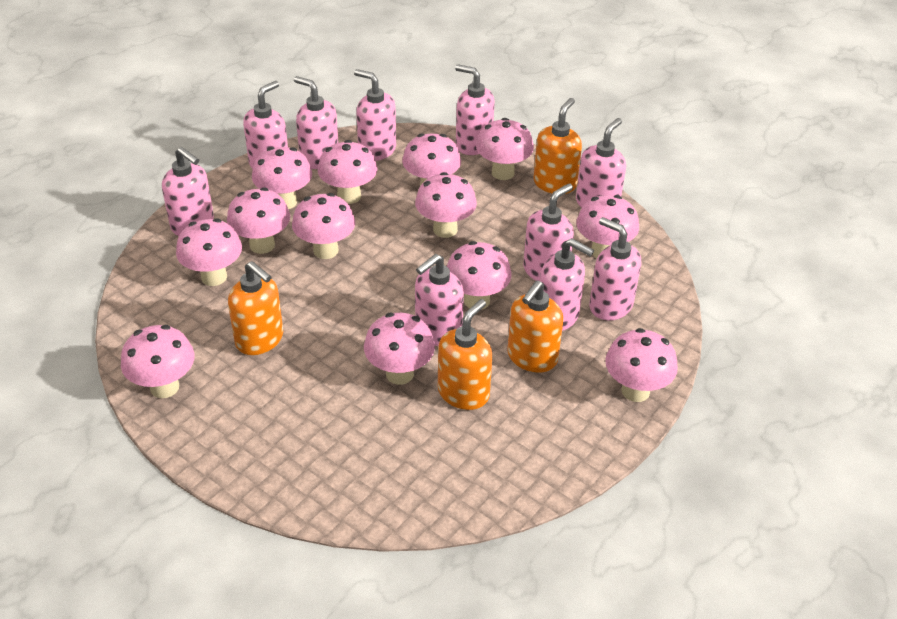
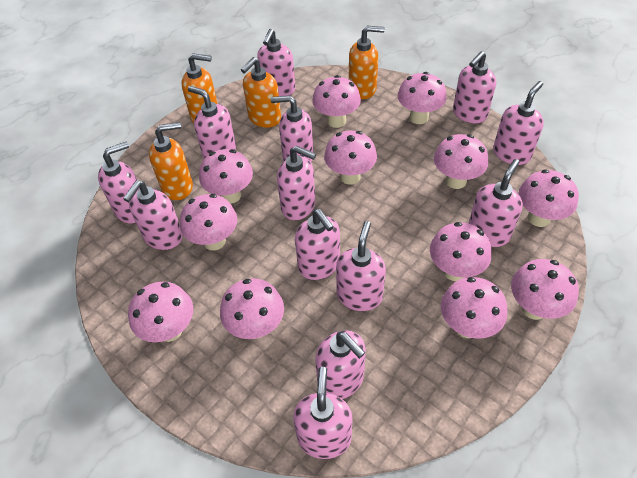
pink mushroom: [121,325,195,398] [176,219,242,286] [227,187,290,254] [252,147,312,209] [292,193,355,259] [318,140,377,204] [364,313,435,385] [402,133,461,186] [415,172,477,238] [447,241,512,310] [476,118,534,180] [576,195,639,258] [605,328,678,402] = 13 -> [128,282,193,342] [180,194,237,251] [199,149,253,204] [220,278,284,339] [312,75,361,128] [324,131,377,185] [398,72,447,124] [430,222,492,281] [434,134,488,189] [441,277,507,339] [511,259,579,320] [519,169,579,227] = 12
pink soap dispenser: [162,147,214,236] [243,81,288,169] [294,76,338,169] [354,69,396,161] [415,254,464,346] [455,64,495,155] [523,183,574,281] [540,238,594,331] [576,118,626,208] [589,217,641,321] = 10 -> [98,142,140,223] [123,180,183,250] [188,86,236,159] [257,29,295,96] [271,95,313,162] [277,146,316,220] [293,367,352,459] [295,209,340,280] [315,330,366,399] [336,221,386,311] [453,51,496,123] [468,159,523,247] [493,81,544,165] = 13

